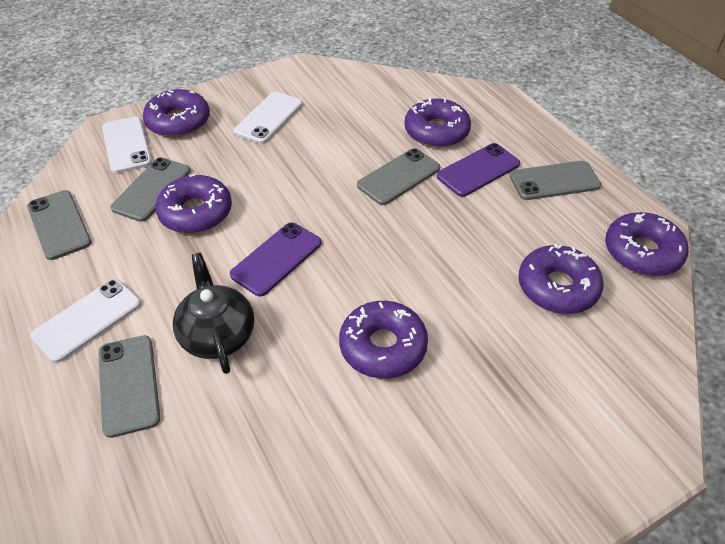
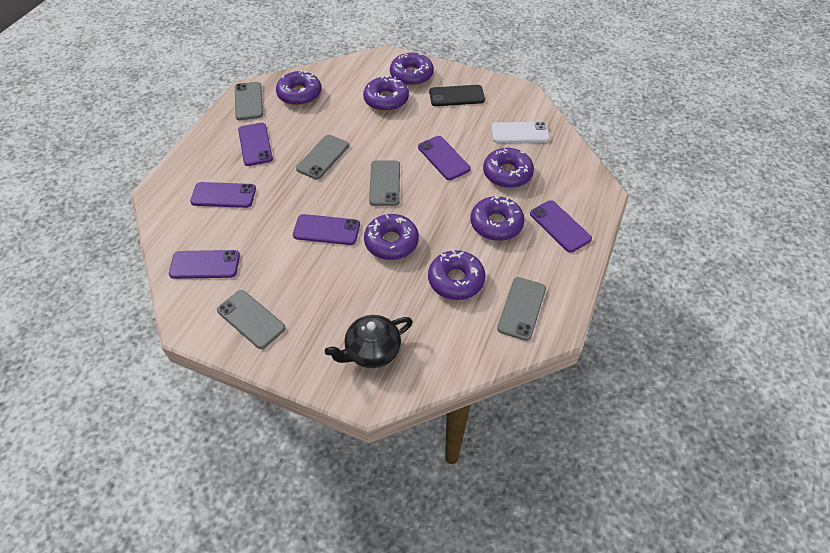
black phone: none = 0 -> [429,85,485,106] = 1
purple donut: [143,89,210,137] [155,174,232,233] [339,301,428,379] [404,98,471,148] [518,244,603,314] [605,212,689,276] = 6 -> [276,70,321,106] [363,75,409,111] [364,214,419,260] [390,53,434,86] [428,250,485,300] [470,195,525,241] [483,148,534,188] = 7
purple phone: [230,222,321,297] [437,143,520,197] = 2 -> [169,250,240,279] [190,182,256,208] [238,123,273,166] [293,214,360,245] [418,136,471,180] [530,200,592,253] = 6
white phone: [30,279,141,363] [102,117,152,173] [234,92,302,144] = 3 -> [491,122,550,143] = 1

